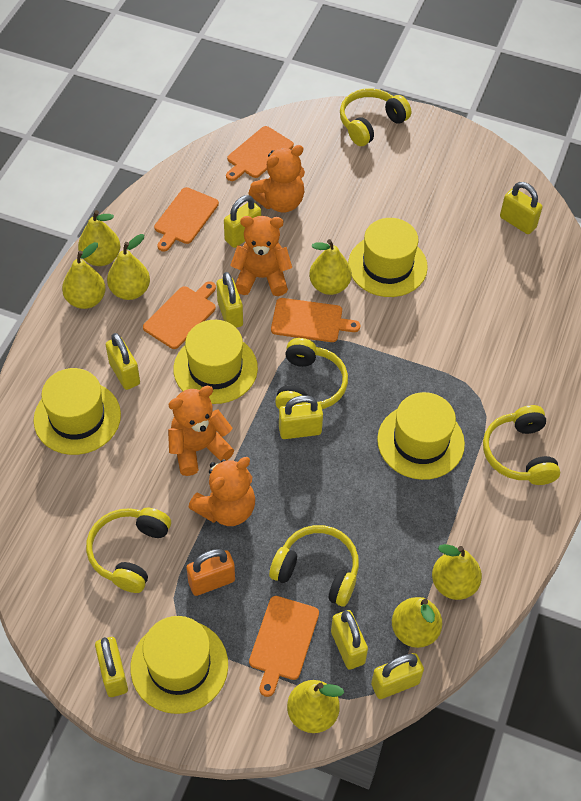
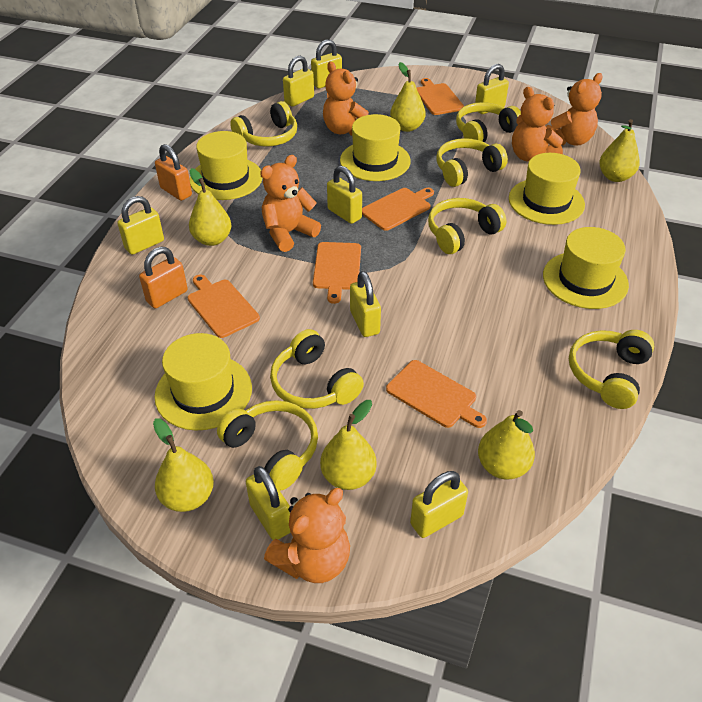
orange padlock: [186,549,235,596] = 1 -> [139,247,188,309] [155,144,192,201] = 2
orange teddy bear: [168,386,234,476] [188,457,255,526] [230,216,292,296] [248,145,305,213] = 4 -> [260,155,321,252] [264,488,350,583] [323,62,369,136] [512,87,563,162] [546,73,602,146] = 5
yellow headphones: [86,508,171,593] [269,525,359,607] [275,338,348,409] [340,88,411,146] [483,405,560,485] = 5 -> [217,400,318,491] [230,101,297,146] [270,329,364,409] [428,198,506,254] [436,138,508,187] [456,102,521,142] [569,330,654,409] = 7
yellow pear: [62,242,106,309] [78,210,120,266] [107,234,150,300] [287,680,344,733] [309,239,352,295] [392,597,442,648] [432,544,482,600] = 7 -> [153,418,214,512] [189,168,232,246] [320,400,377,490] [390,62,426,132] [478,410,535,480] [599,119,640,182] = 6

